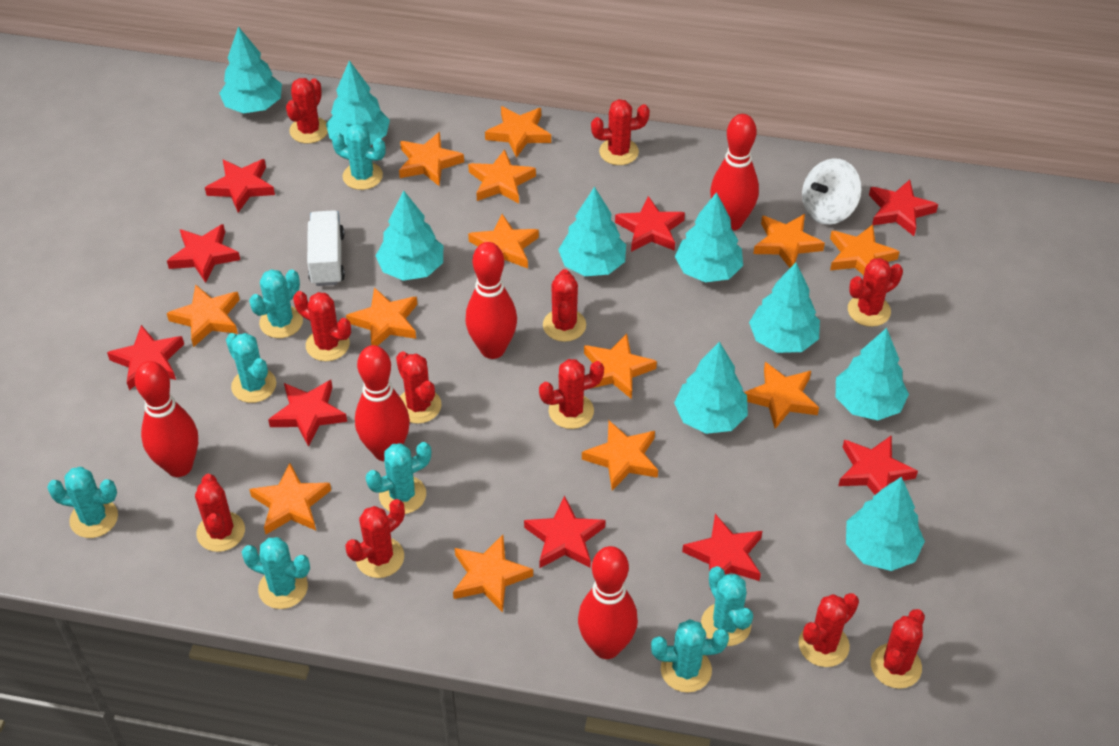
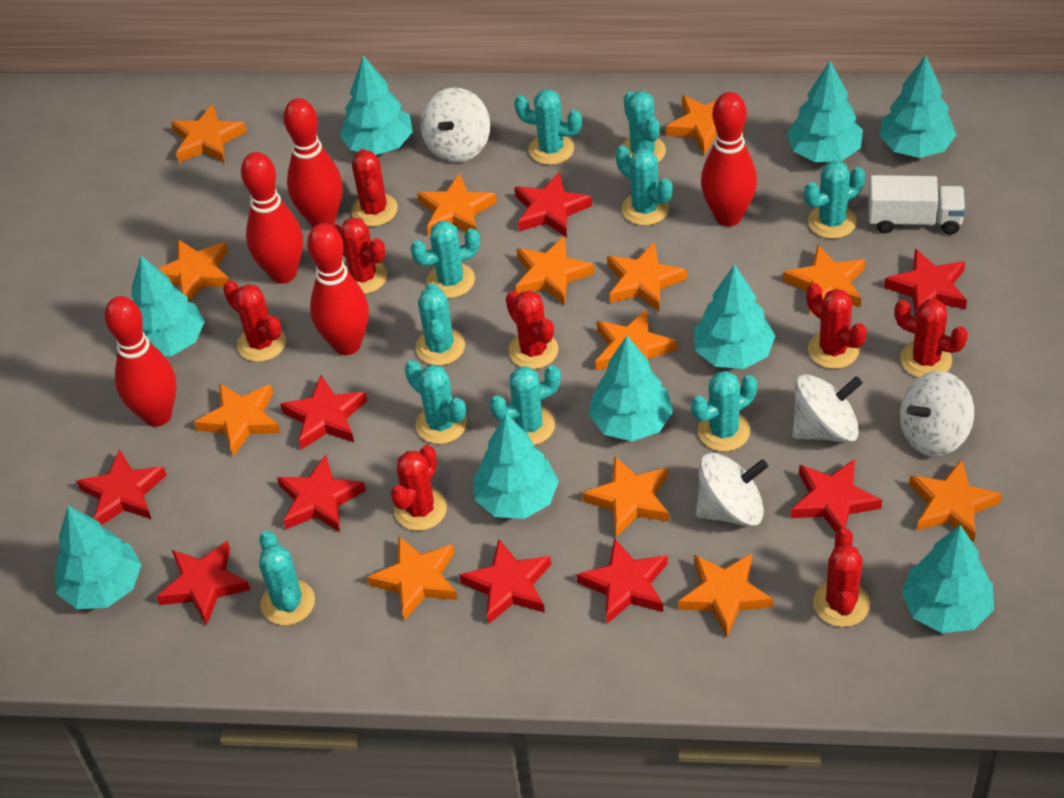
red cactus: [195,474,245,552] [286,78,328,143] [293,291,351,361] [345,499,405,578] [396,351,442,424] [539,359,604,429] [543,269,586,342] [591,99,650,165] [799,593,859,667] [848,258,903,327] [871,609,925,689] = 11 -> [223,280,286,362] [331,217,387,294] [351,149,398,227] [391,445,447,531] [506,290,558,369] [806,283,867,369] [813,528,870,627] [894,299,968,378] = 8
turquoise cactus: [47,467,118,538] [226,333,276,403] [242,537,310,609] [249,269,303,338] [332,124,386,190] [366,442,431,514] [651,619,729,693] [701,566,753,646] = 8 -> [259,530,315,625] [405,360,467,444] [410,221,480,298] [416,283,465,366] [490,365,561,445] [514,89,582,165] [615,145,673,226] [622,91,666,162] [691,371,757,452] [804,160,865,239] = 10
white spinning top: [802,158,862,225] = 1 -> [421,88,490,163] [696,453,768,527] [792,374,862,443] [900,371,974,457] = 4

